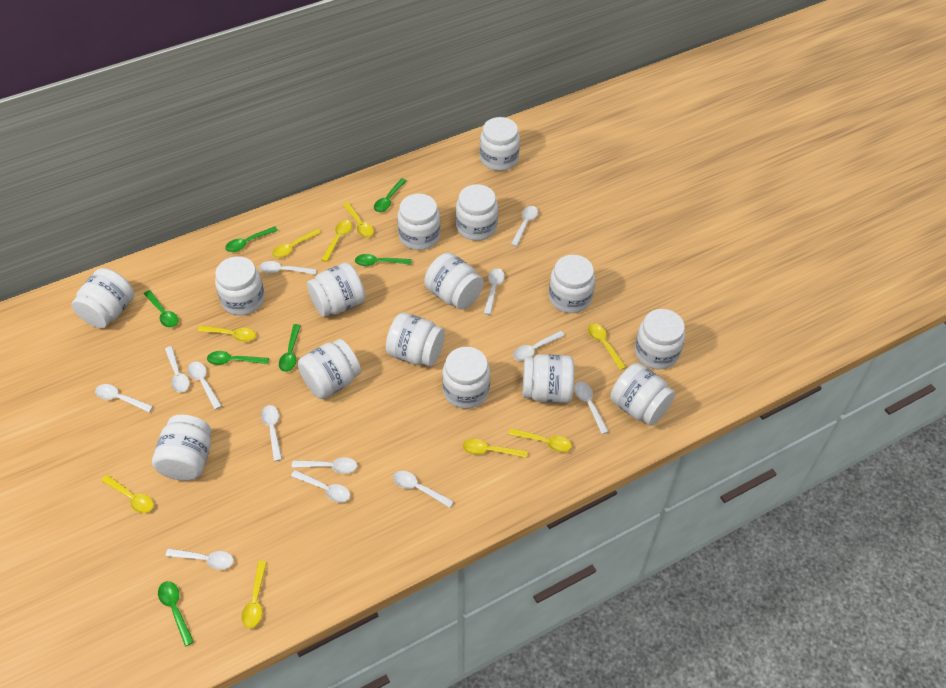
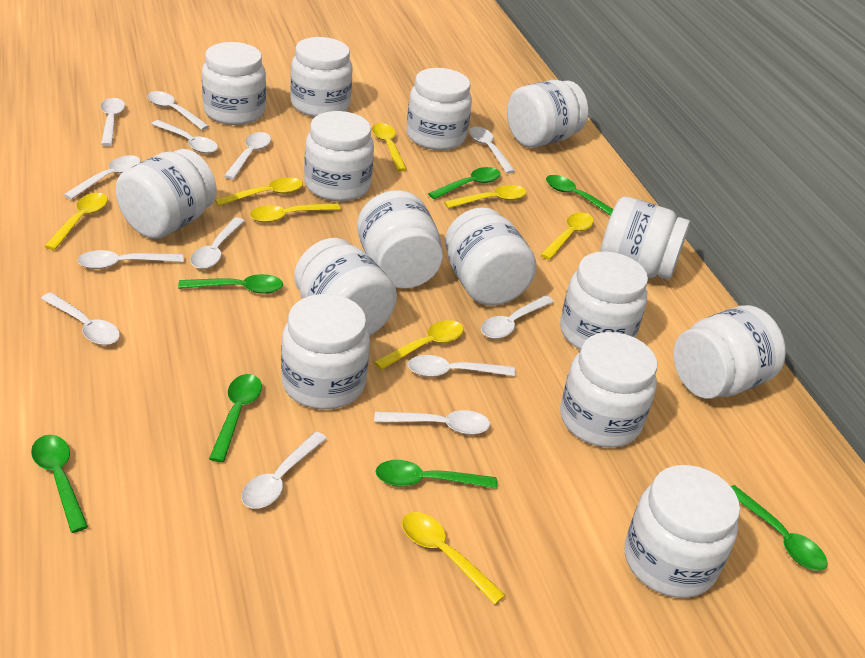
yellow spoon: [101,475,154,513] [198,325,256,342] [241,561,267,628] [272,229,321,258] [321,220,352,262] [343,203,374,237] [463,439,527,458] [508,428,572,452] [588,323,626,370] = 9 -> [44,193,108,250] [215,177,303,206] [250,203,341,223] [372,123,407,171] [374,320,464,370] [402,512,506,605] [444,185,527,208] [540,212,594,260] = 8

